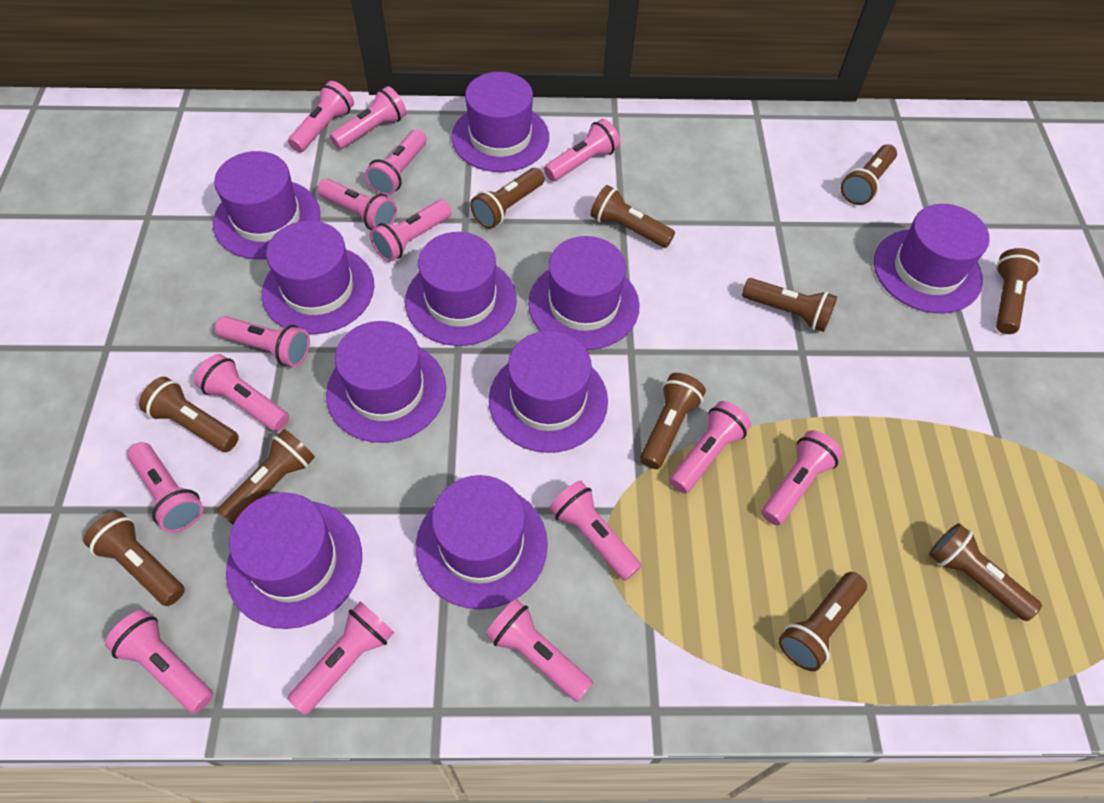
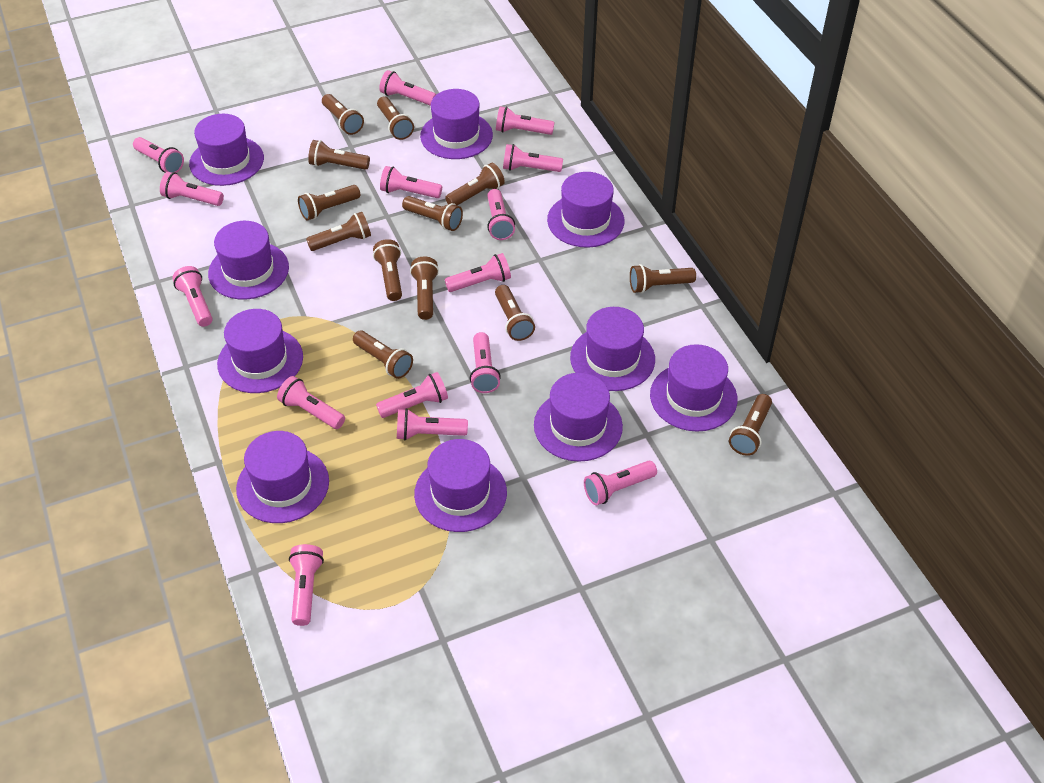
brown flashlight: [83,511,185,606] [139,377,239,452] [217,429,315,525] [470,168,544,229] [590,185,675,248] [640,373,706,469] [742,278,837,332] [779,572,867,671] [841,144,897,205] [929,523,1042,621] [996,248,1040,334] = 11 -> [298,185,360,221] [306,212,371,251] [308,140,370,170] [322,94,364,135] [353,330,413,379] [373,239,402,301] [377,97,414,140] [402,196,463,231] [410,257,439,320] [445,163,505,205] [495,285,535,341] [630,264,696,293] [729,394,772,456] = 13

